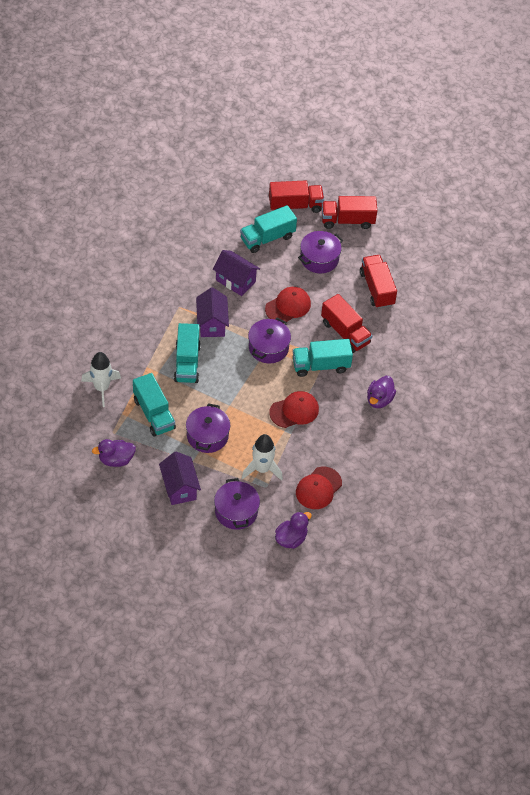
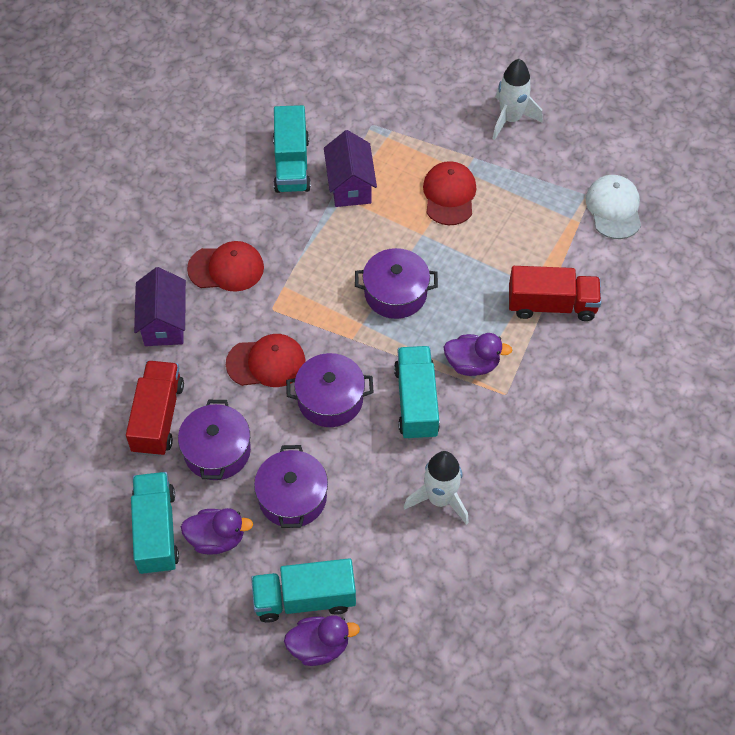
purple house: [159,451,201,505] [196,287,229,337] [213,250,260,296] = 3 -> [134,267,186,346] [324,130,377,207] = 2
red truck: [269,181,324,213] [321,294,373,353] [322,196,377,229] [360,255,397,309] = 4 -> [126,361,184,456] [509,266,601,321] = 2
white cap: none = 0 -> [586,175,641,239] = 1

